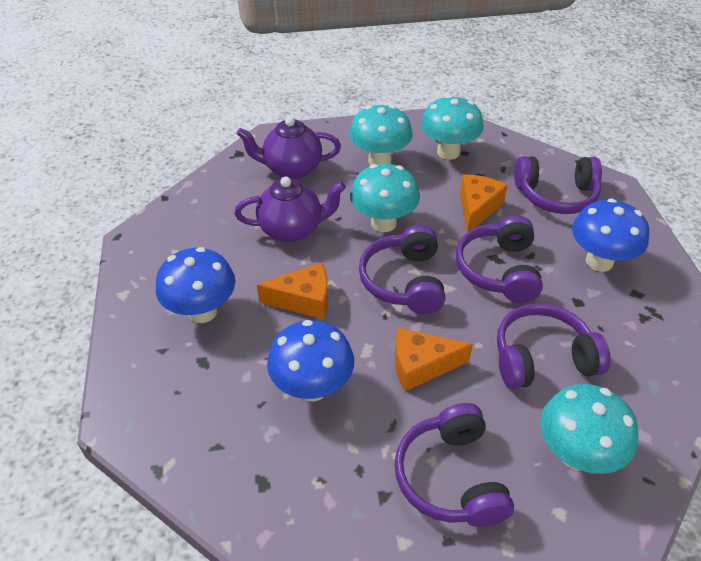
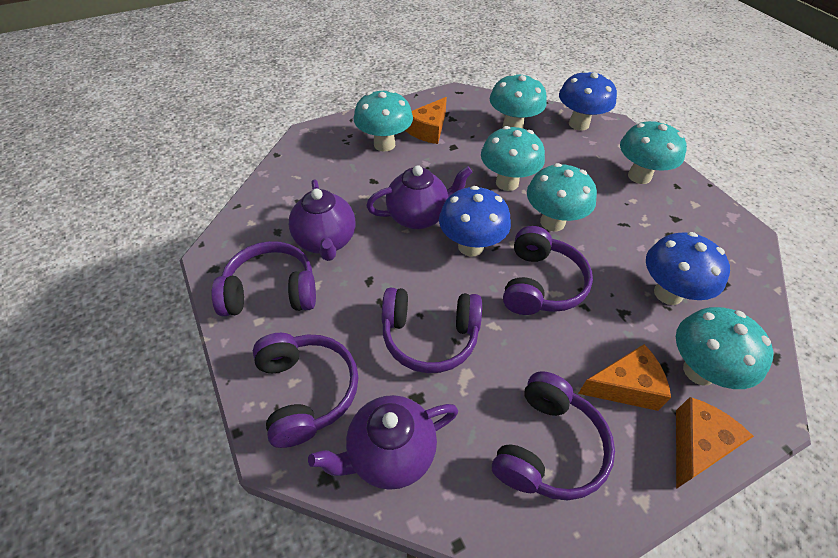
purple teapot: [234,176,346,242] [237,117,341,179] = 2 -> [289,179,356,261] [308,395,458,490] [366,165,472,229] = 3
turquoise mushroom: [349,105,413,165] [350,164,420,232] [421,95,484,160] [540,384,638,474] = 4 -> [354,90,413,151] [481,126,545,191] [490,73,547,128] [527,163,597,232] [620,120,687,184] [676,307,773,389] = 6

